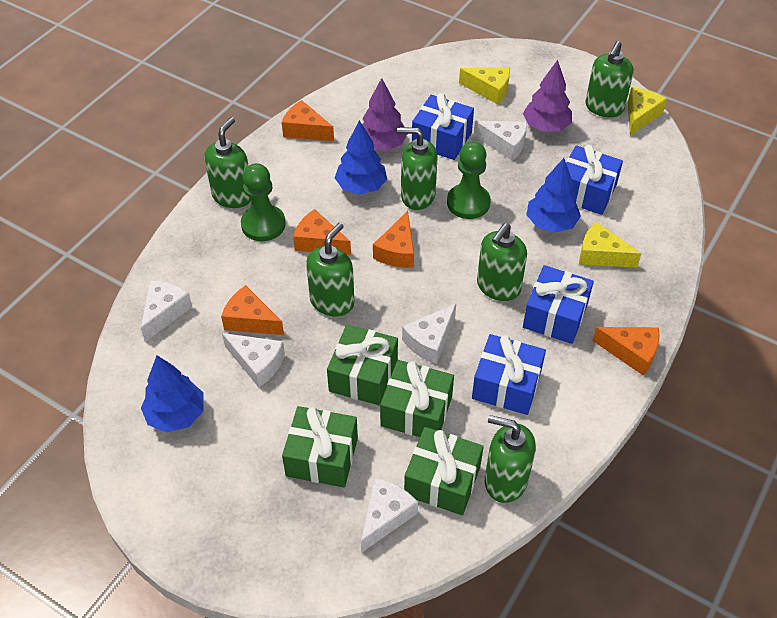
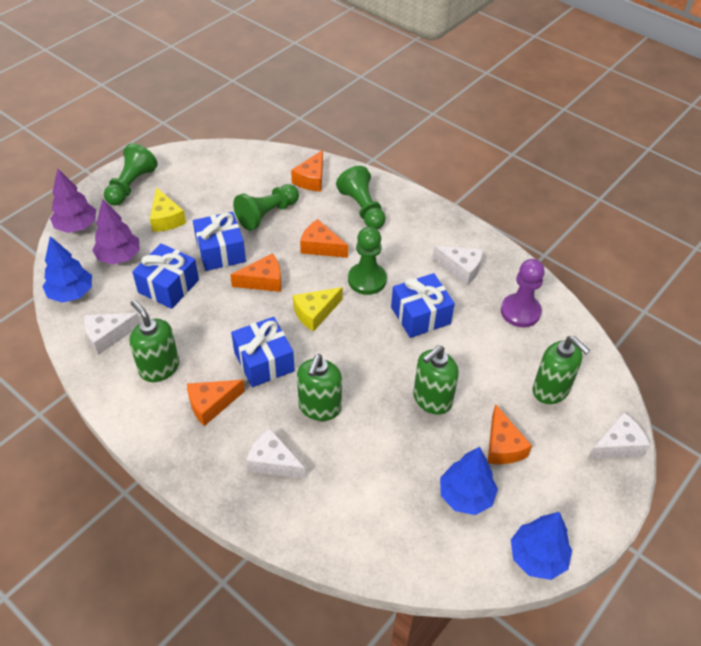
green gift: [282,406,358,487] [327,324,398,406] [380,360,454,437] [404,427,484,515] = 4 -> none = 0
green pawn: [241,163,286,241] [447,142,491,219] = 2 -> [104,143,158,206] [233,184,299,231] [336,166,386,229] [348,227,387,295] = 4
green soap dispenser: [204,117,251,208] [306,223,354,316] [397,127,438,210] [477,223,527,301] [485,415,536,503] [585,41,634,117] = 6 -> [129,300,179,382] [297,354,342,421] [413,345,459,415] [533,336,590,404] = 4
purple pawn: none = 0 -> [501,259,545,327] = 1
white cheese: [141,280,192,342] [222,333,285,387] [361,477,418,553] [402,304,456,364] [473,121,527,161] = 5 -> [84,313,140,355] [246,428,306,479] [432,246,483,285] [588,412,650,459] = 4
yellow cheese: [459,67,510,104] [579,222,642,268] [628,87,667,136] = 3 -> [150,187,186,232] [293,287,343,332] = 2

